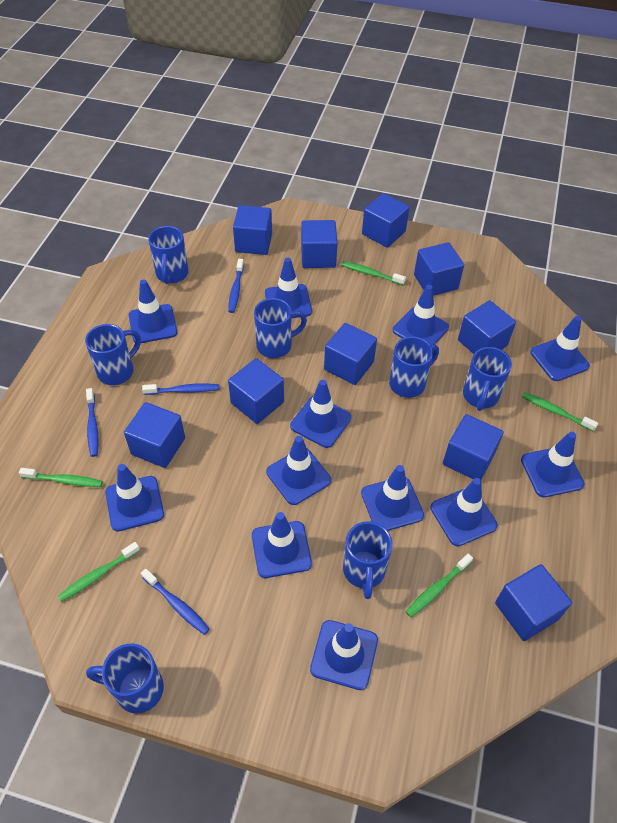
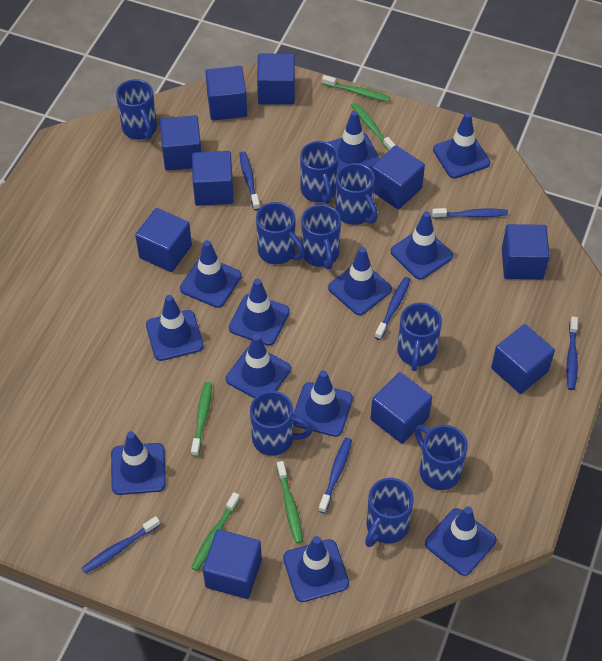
blue mug: [85,324,141,385] [86,644,164,713] [148,226,188,284] [254,298,307,358] [343,521,392,599] [389,336,439,398] [463,347,512,411] = 7 -> [116,79,157,140] [250,391,313,456] [256,202,305,264] [300,141,338,204] [302,204,341,270] [336,163,378,225] [365,478,414,547] [397,303,442,371] [415,425,468,490] = 9
blue toothbrush: [86,388,98,457] [141,568,210,635] [142,383,219,395] [228,259,244,313] = 4 -> [82,516,160,574] [239,151,260,210] [318,438,352,513] [375,277,411,340] [432,208,508,219] [567,316,578,390] = 6

